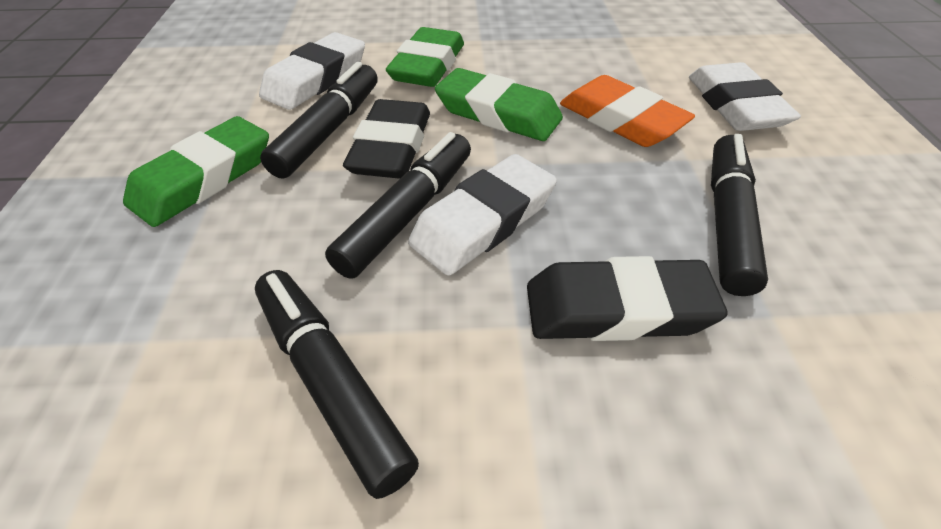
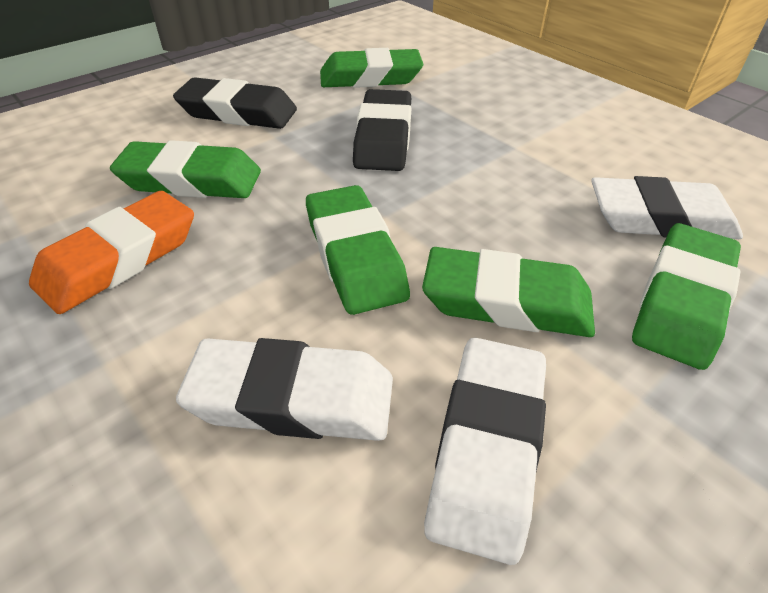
black marker: [255,270,419,499] [260,62,378,179] [325,132,471,279] [711,134,768,296] = 4 -> none = 0
green eraser: [123,116,269,227] [386,27,464,87] [435,68,563,141] = 3 -> [110,140,261,198] [306,185,410,315] [320,48,423,88] [422,247,595,337] [632,223,741,370] = 5

